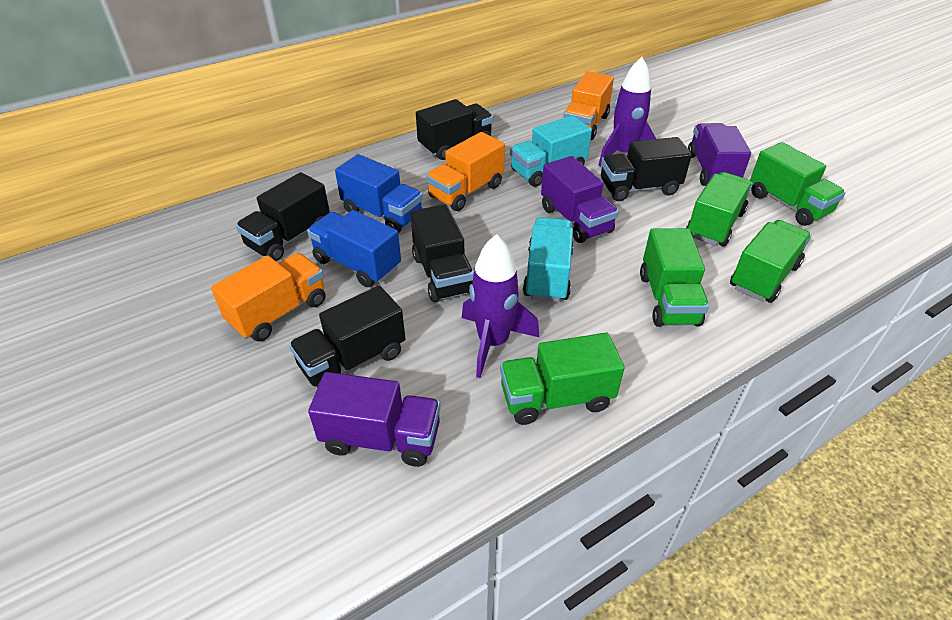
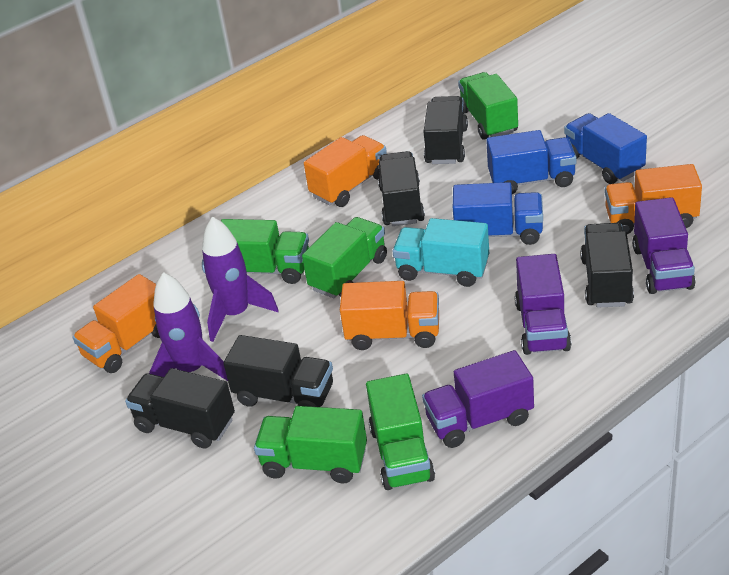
blue truck: [307,210,401,287] [335,154,423,233] = 2 -> [453,182,543,245] [486,130,577,194] [564,113,647,184] = 3
orange truck: [211,253,326,342] [426,132,505,211] [563,71,614,140] = 3 -> [72,274,160,373] [304,135,387,207] [340,281,439,350] [605,164,702,234] = 4
turquoise truck: [510,115,592,187] [523,217,573,302] = 2 -> [393,218,489,287] = 1

